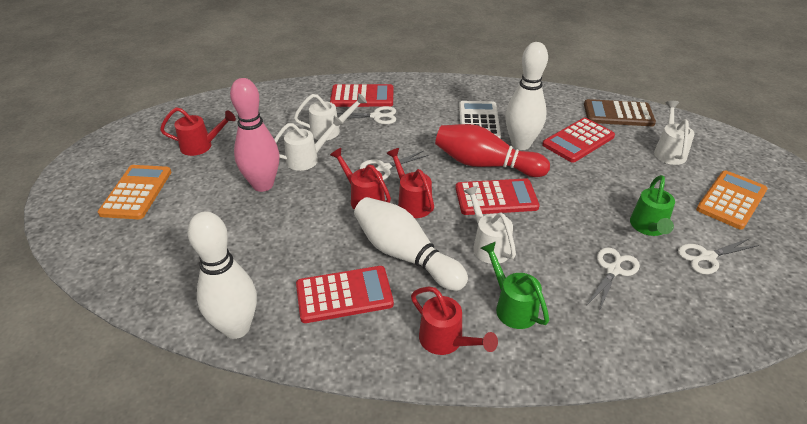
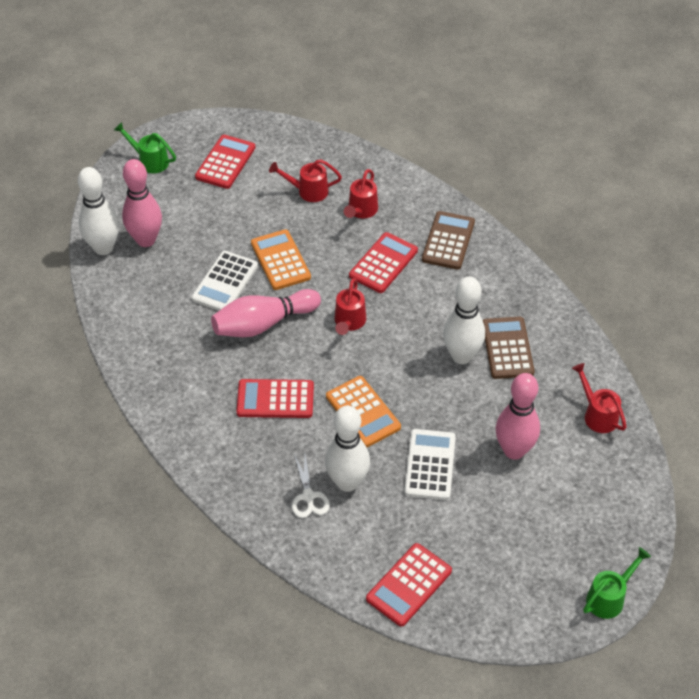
brown calculator: [584,99,656,126] = 1 -> [422,211,475,269] [483,317,535,379] = 2
pink bowling pin: [230,78,280,192] = 1 -> [122,159,162,247] [211,289,321,337] [496,373,540,460] = 3
red bowling pin: [435,124,550,177] = 1 -> none = 0
white calculator: [459,101,501,139] = 1 -> [192,251,258,311] [404,429,456,500] = 2
white scissors: [337,106,396,124] [360,151,429,180] [587,247,640,309] [678,238,759,274] = 4 -> [292,454,330,518] = 1
white watering can: [274,116,344,171] [294,94,367,140] [464,186,516,264] [654,101,694,165] = 4 -> none = 0

